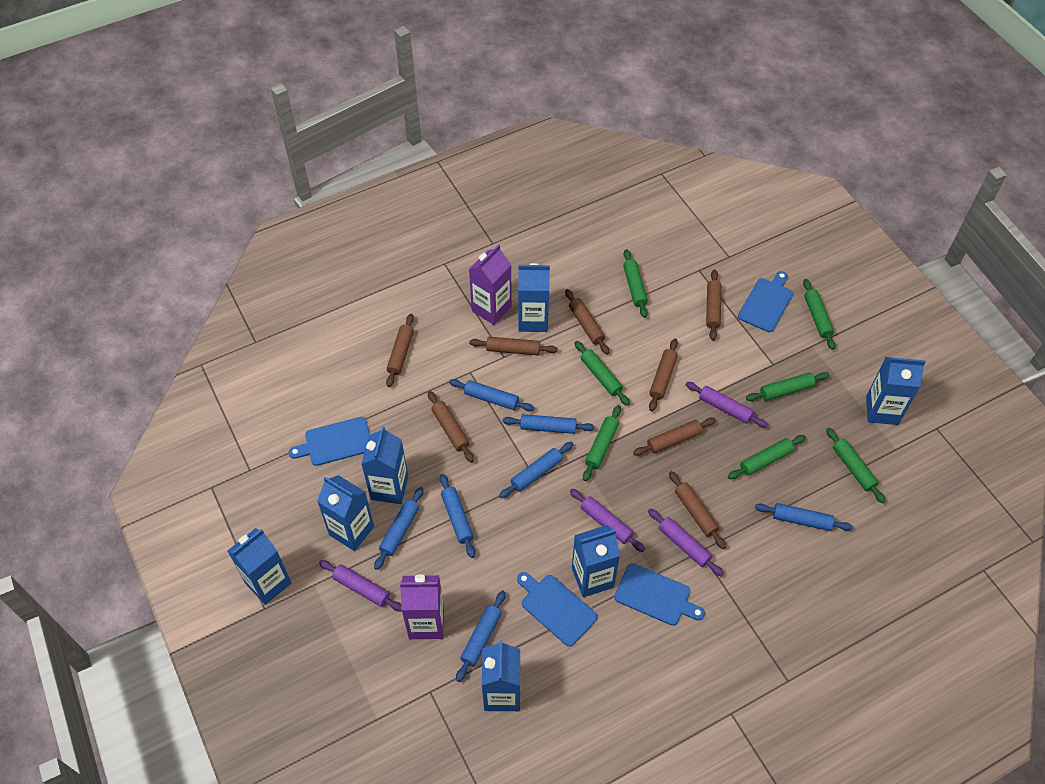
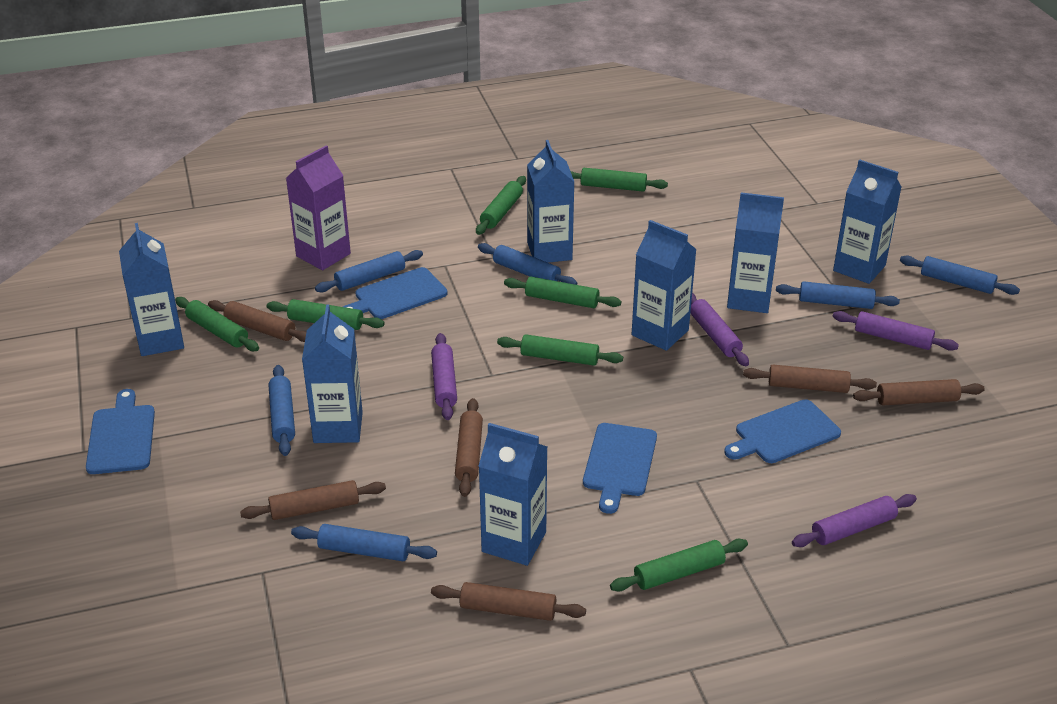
blue rolling pin: [374,487,423,570] [440,474,475,558] [449,379,534,411] [456,590,506,682] [499,442,573,498] [502,414,595,434] [755,503,853,531] = 7 -> [269,365,295,456] [291,524,437,561] [315,250,423,292] [478,243,577,285] [776,281,900,309] [900,256,1020,295] = 6
brown rolling pin: [386,314,414,387] [428,391,474,463] [469,337,557,355] [565,289,609,354] [633,418,716,456] [649,339,678,411] [669,471,726,549] [706,270,721,341] = 8 -> [208,300,306,342] [240,480,386,520] [431,582,586,621] [455,398,483,497] [743,365,877,393] [853,379,985,405] = 6
purple carton: [400,574,444,639] [469,244,512,325] = 2 -> [286,145,351,270] = 1

